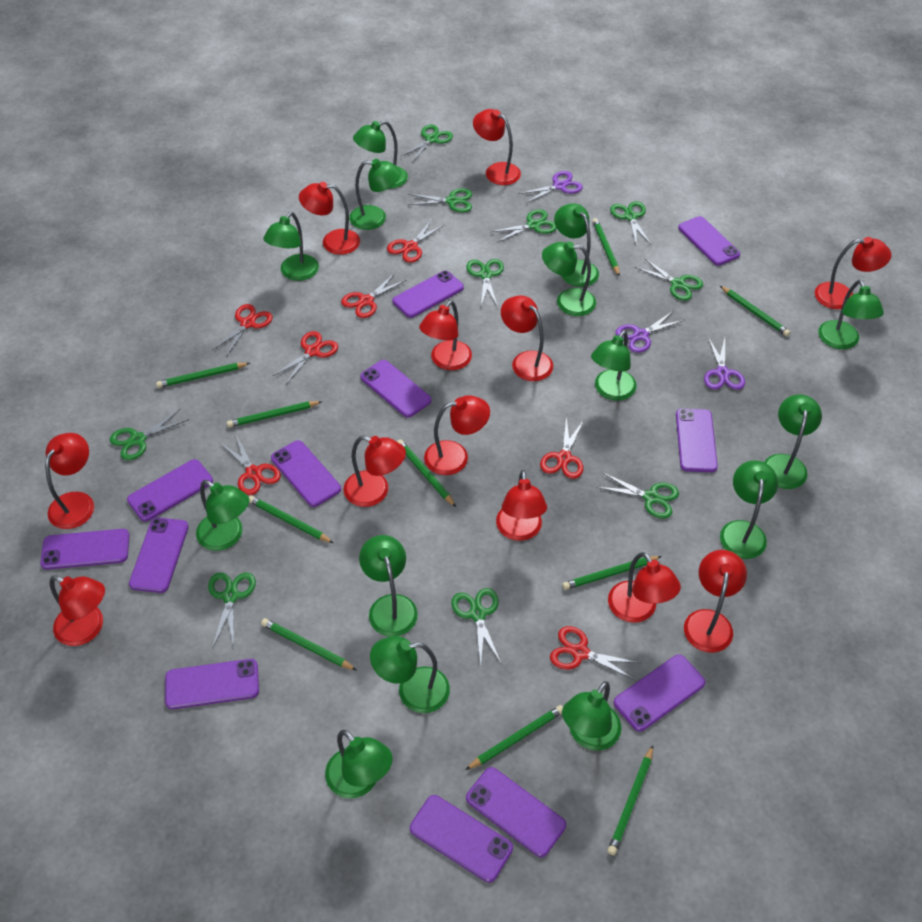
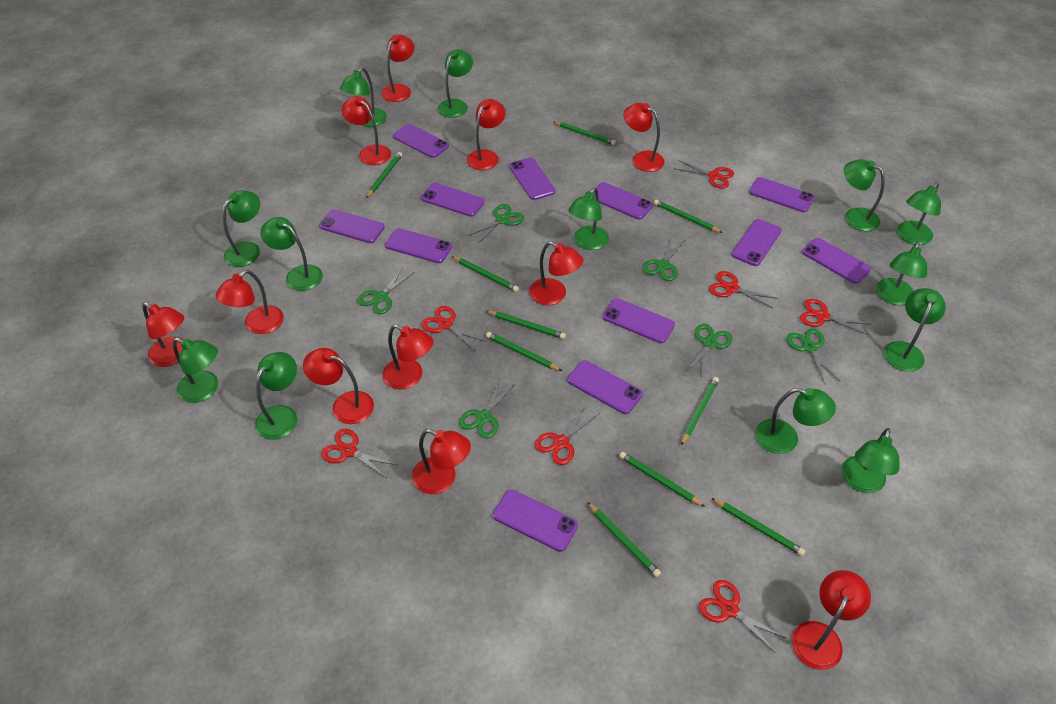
green lamp: [196,480,249,551] [263,212,319,281] [325,730,393,799] [349,159,401,230] [353,121,408,189] [359,535,418,637] [370,636,450,713] [542,241,596,316] [554,203,599,287] [562,681,621,751] [591,330,637,401] [720,460,778,559] [764,394,822,489] [818,280,884,349] = 14 -> [173,337,218,403] [223,190,260,267] [255,352,297,440] [260,217,323,291] [340,67,387,127] [438,49,473,118] [568,187,609,250] [755,388,836,454] [841,428,900,493] [844,159,885,231] [876,241,927,305] [884,288,946,372] [897,182,941,245] = 13
green scissors: [110,409,189,460] [208,573,256,648] [400,125,453,163] [408,188,472,213] [451,588,501,667] [466,259,504,307] [491,209,557,242] [596,472,679,519] [610,201,652,245] [635,258,703,301] = 10 -> [357,267,415,314] [459,380,516,438] [467,204,524,244] [643,236,686,281] [685,324,733,379] [787,328,840,384] = 6
purple scissors: [518,171,583,203] [615,311,685,353] [704,337,745,390] = 3 -> none = 0
red lamp: [45,433,94,529] [50,576,105,646] [299,182,360,255] [343,436,406,507] [419,300,472,370] [424,395,490,475] [473,109,521,185] [496,470,547,541] [501,295,553,381] [608,552,681,623] [684,550,747,653] [815,237,891,309] = 12 -> [142,302,184,367] [215,270,284,334] [303,348,374,424] [341,96,391,165] [381,35,415,102] [382,324,434,389] [412,429,471,494] [467,99,506,170] [529,241,583,305] [623,103,665,172] [792,570,871,670] = 11

